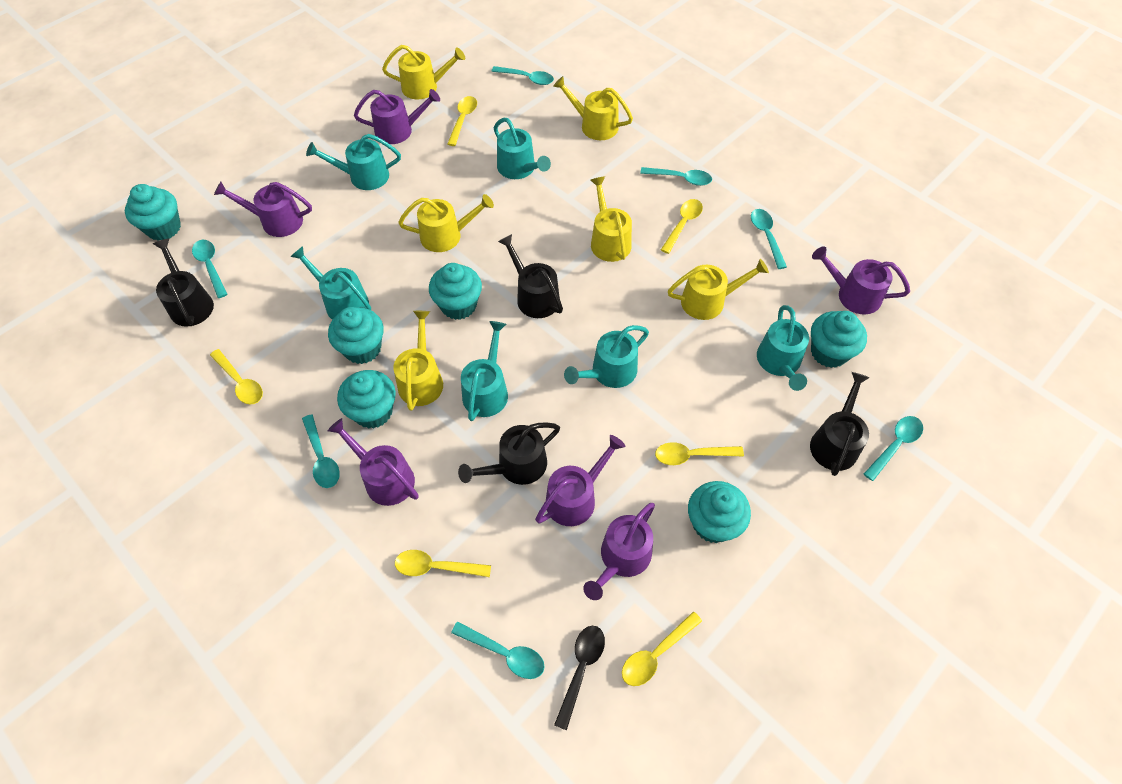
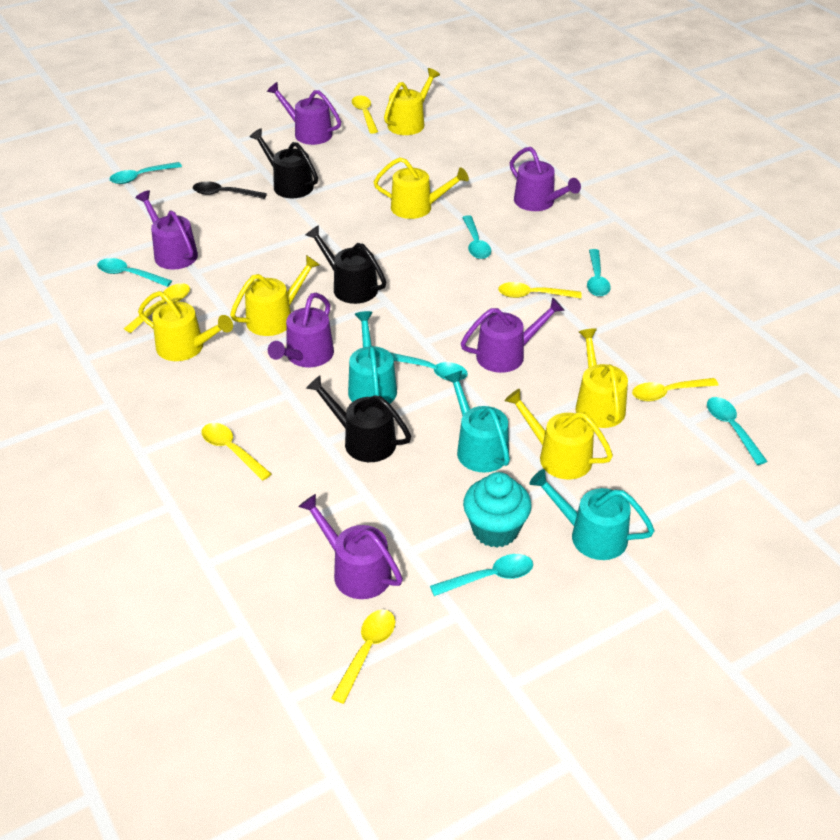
black watering can: [153,239,214,327] [458,422,560,485] [498,234,563,318] [810,372,870,476] = 4 -> [249,128,318,198] [306,225,386,304] [306,376,411,462] = 3
turquoise cupcake: [125,184,181,241] [328,307,384,364] [337,370,396,429] [429,263,482,320] [688,481,751,543] [811,311,867,368] = 6 -> [463,472,532,548] = 1
turquoise watering can: [290,246,371,320] [306,134,401,190] [461,321,508,421] [494,118,551,179] [564,325,649,388] [757,305,809,391] = 6 -> [348,311,397,404] [444,371,510,473] [529,469,655,560] = 3

